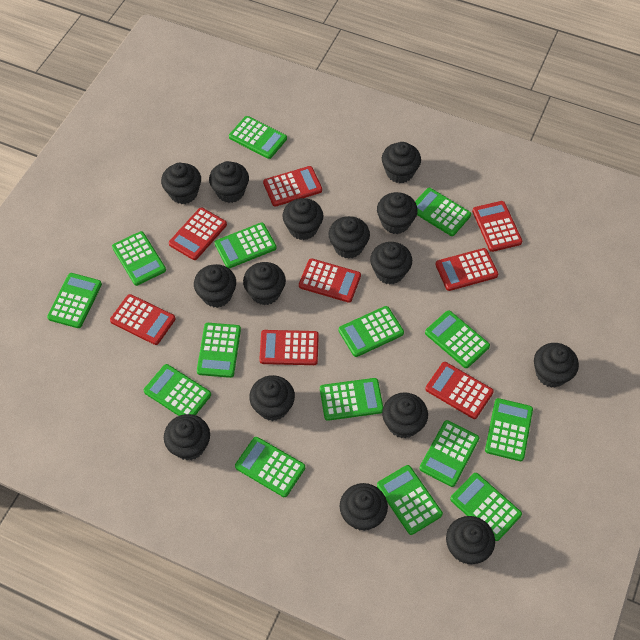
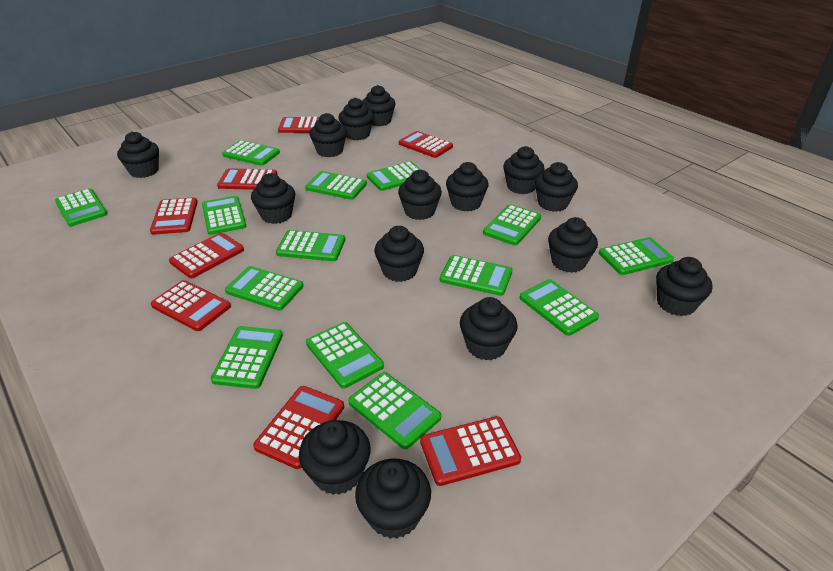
green calculator: [47,273,102,328] [112,231,166,286] [144,364,211,416] [197,323,241,378] [214,223,277,268] [229,116,287,159] [235,437,305,497] [320,378,383,421] [339,306,404,357] [377,465,443,535] [415,188,471,236] [419,420,479,487] [425,310,490,368] [450,473,522,541] [485,398,533,461] = 15 -> [55,188,107,226] [202,196,246,235] [211,326,283,389] [222,140,280,166] [225,266,303,311] [276,230,345,261] [305,171,367,200] [306,322,384,389] [348,372,441,449] [367,161,421,191] [440,255,513,296] [483,204,541,245] [520,279,599,336] [599,237,674,275] = 14

